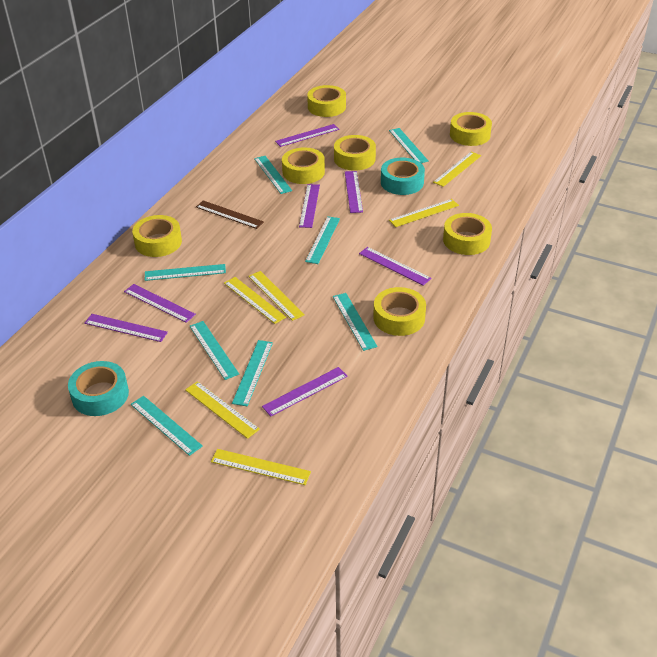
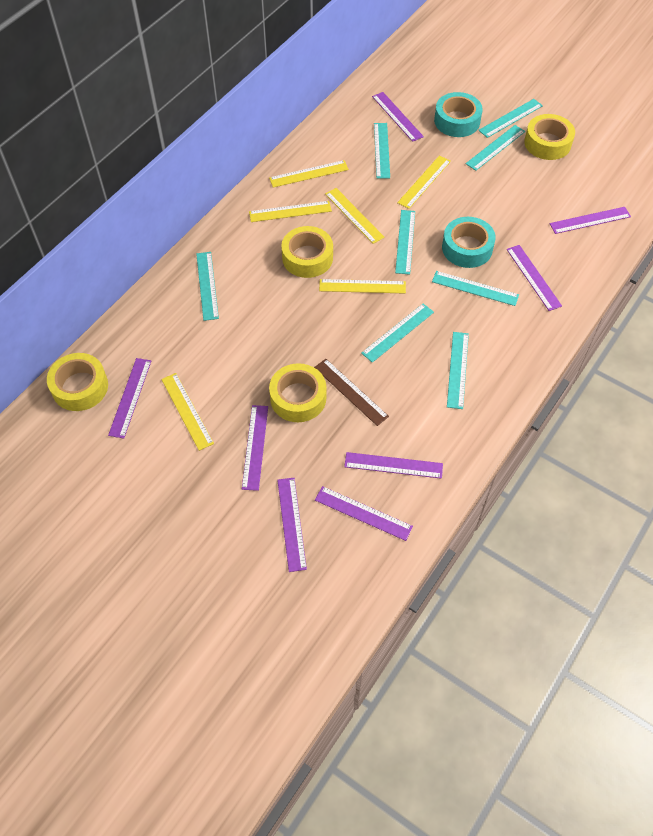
purple ruler: [84,314,168,342] [124,284,196,323] [262,367,348,417] [275,124,339,147] [299,184,320,228] [345,171,363,213] [359,247,432,286] = 7 -> [108,358,151,439] [242,405,268,491] [277,478,307,572] [315,486,413,541] [344,452,443,479] [372,92,424,142] [507,245,562,311] [550,207,631,234] = 8
yellow tape: [132,215,182,257] [282,147,325,184] [307,85,346,117] [334,135,376,170] [373,287,426,336] [443,213,492,255] [450,112,492,146] = 7 -> [47,353,108,411] [269,363,326,422] [281,226,333,278] [524,114,575,160] = 4

